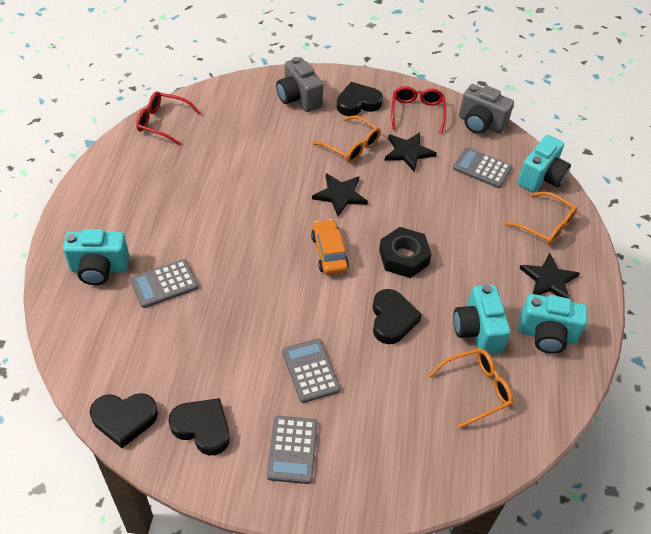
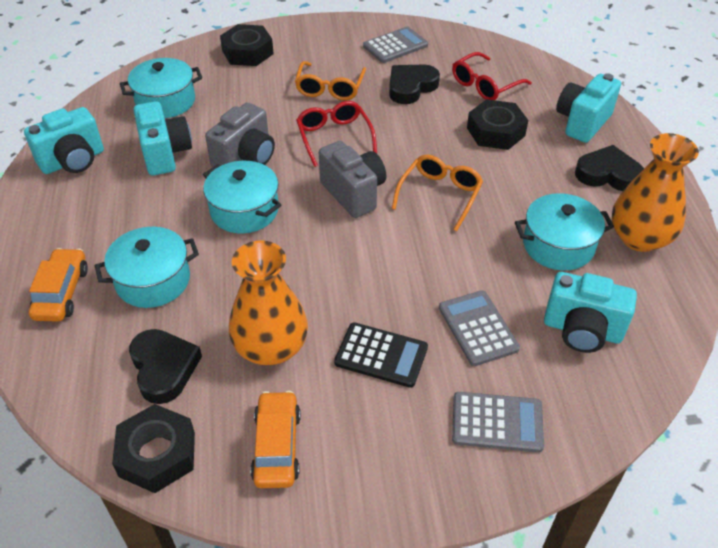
black calculator: none = 0 -> [334,322,428,388] = 1
black heart: [90,393,158,448] [169,398,230,455] [337,82,383,116] [373,289,422,344] = 4 -> [129,329,202,404] [389,64,440,104] [575,145,644,191] = 3
black nut: [379,227,432,278] = 1 -> [112,404,195,493] [220,24,274,66] [467,99,528,150] = 3
black star: [312,173,368,217] [384,132,437,172] [519,253,580,299] = 3 -> none = 0
grey calculator: [130,259,198,308] [267,416,318,484] [282,339,340,403] [453,147,512,188] = 4 -> [363,26,428,63] [439,290,520,366] [452,392,544,453] = 3
orange car: [311,219,349,275] = 1 -> [29,248,88,322] [250,391,301,488] = 2
orange glasses: [312,115,381,163] [429,348,513,428] [505,191,578,246] = 3 -> [295,61,366,100] [392,155,483,231] = 2
orange vase: none = 0 -> [229,240,308,366] [612,133,699,252] = 2
turquoise pot: none = 0 -> [95,227,199,308] [120,58,202,118] [203,161,281,234] [515,193,614,271] = 4

